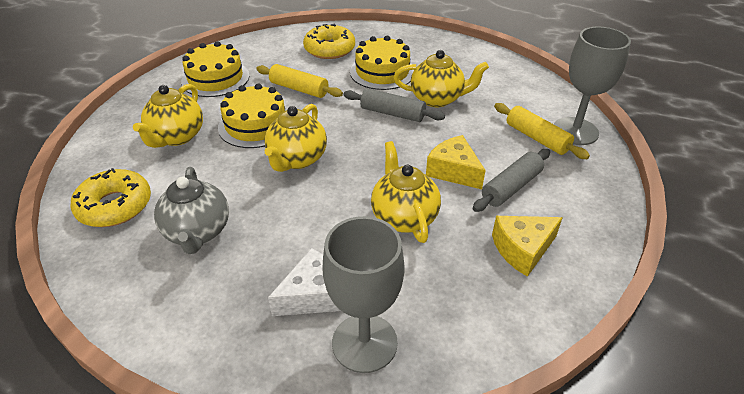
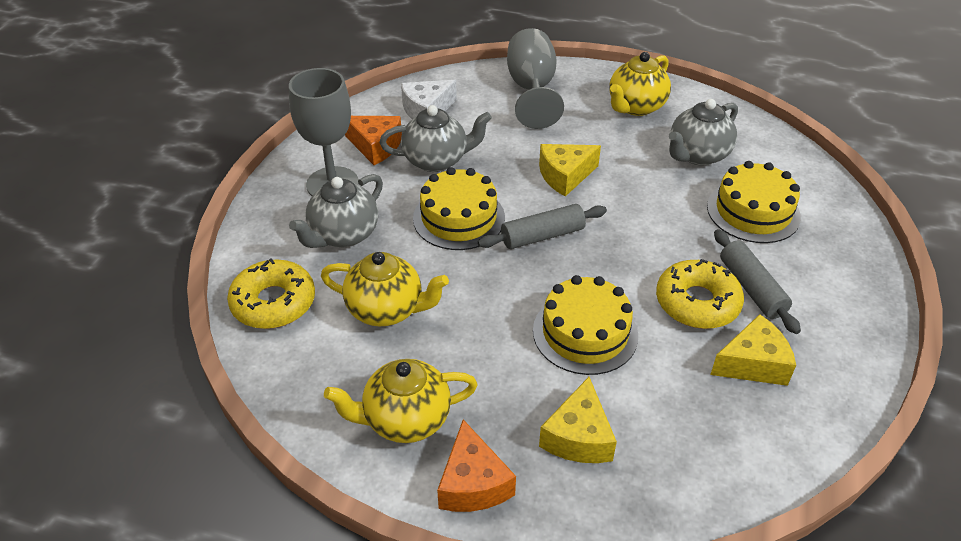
grey teapot: [154,167,229,254] = 1 -> [289,174,383,248] [379,105,492,172] [669,99,738,165] = 3
orange cheese: none = 0 -> [345,116,402,165] [437,419,516,512] = 2
yellow cheese: [426,135,486,189] [492,216,563,277] = 2 -> [539,144,601,197] [539,377,617,463] [710,314,796,386] = 3
yellow rolling pin: [256,64,343,98] [494,103,590,159] = 2 -> none = 0
yellow teapot: [133,84,203,148] [264,104,327,172] [371,141,441,243] [393,50,489,107] = 4 -> [321,252,449,326] [324,359,478,443] [609,52,671,116] = 3

